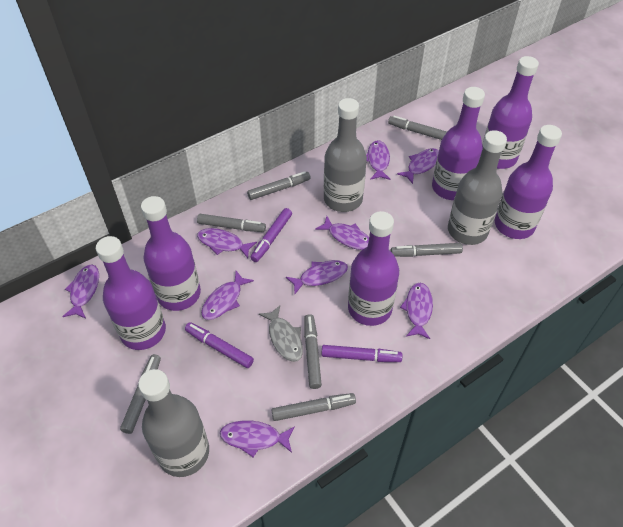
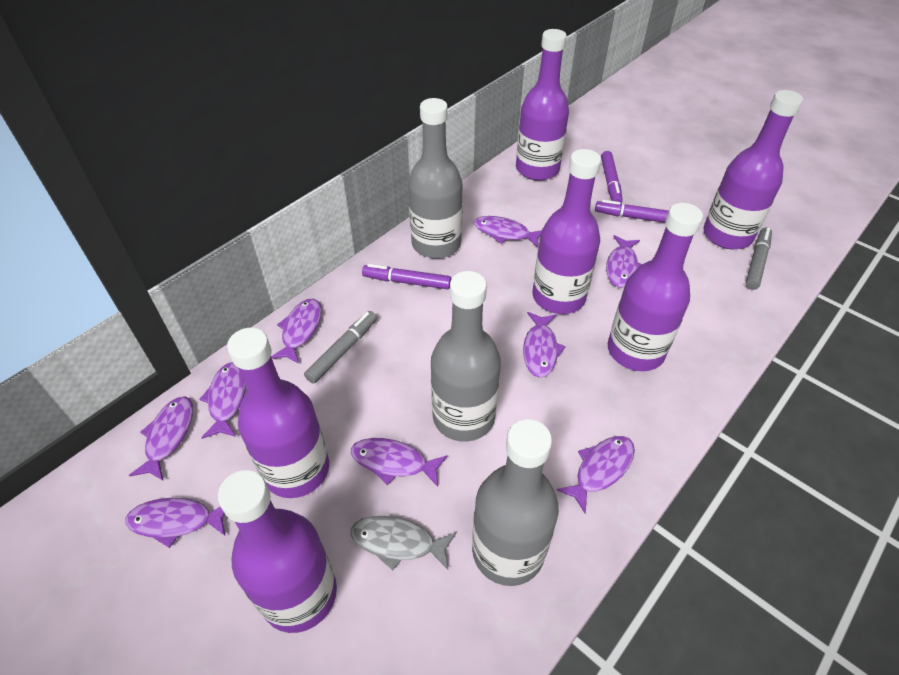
grey marker: [120,354,161,434] [197,214,266,232] [247,171,311,200] [271,393,356,421] [304,314,322,389] [388,116,447,140] [391,243,463,257] = 7 -> [304,311,377,384] [746,227,772,290] = 2

